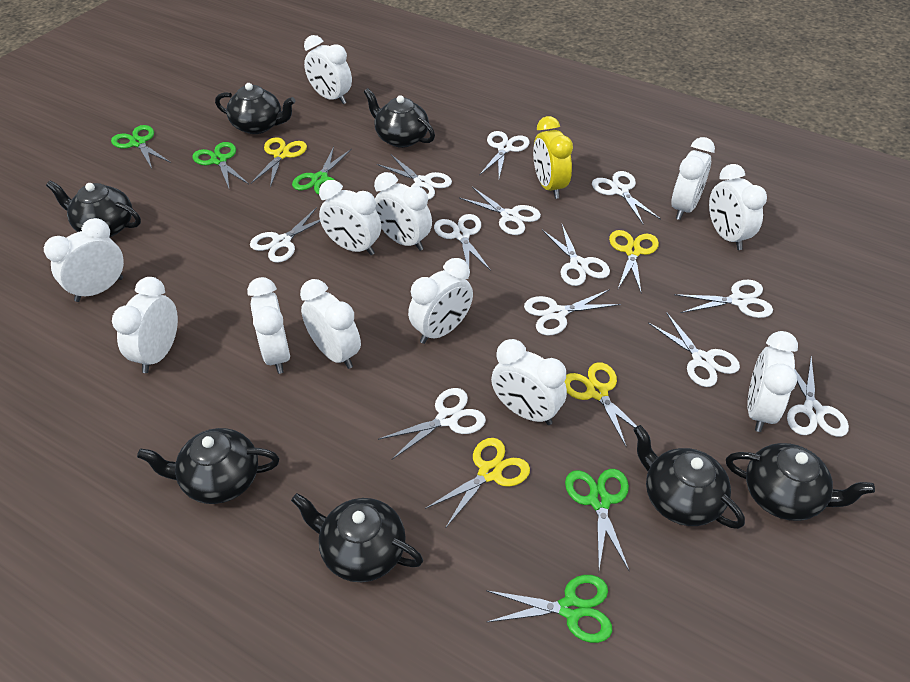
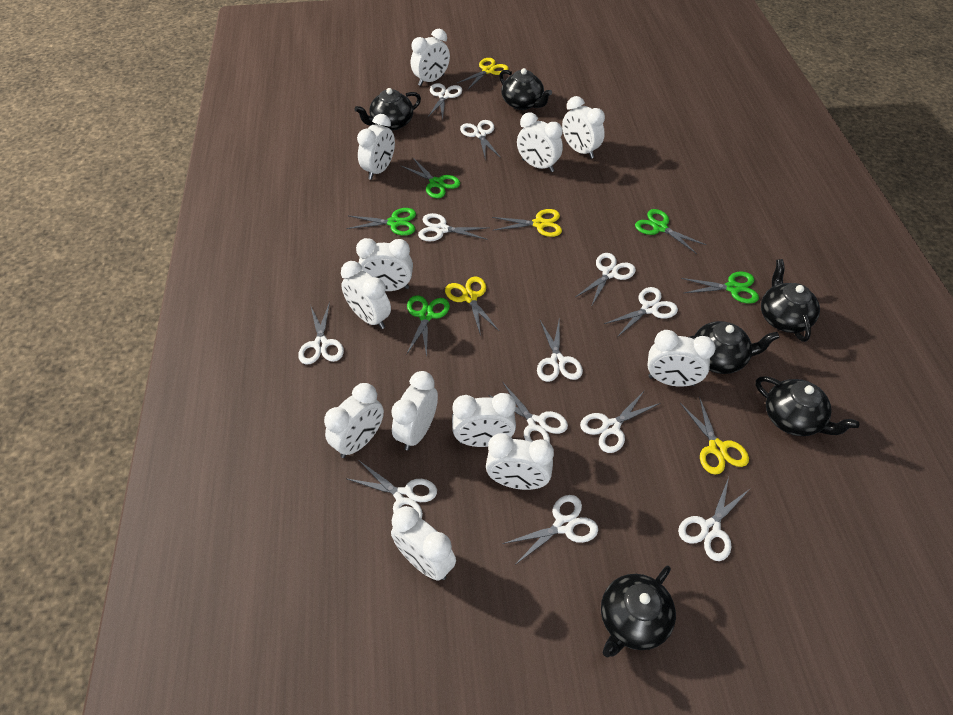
black teapot: [46,181,141,237] [137,428,279,504] [215,83,296,134] [291,493,423,582] [364,88,435,148] [633,425,745,529] [726,443,875,521] = 7 -> [355,88,421,130] [499,68,552,110] [601,566,676,657] [689,321,779,374] [755,376,859,436] [761,259,820,342] = 6
yellow clock: [533,116,573,199] = 1 -> none = 0

